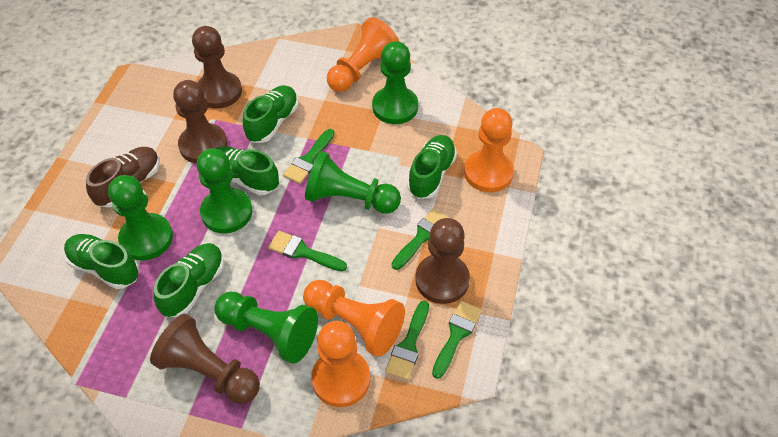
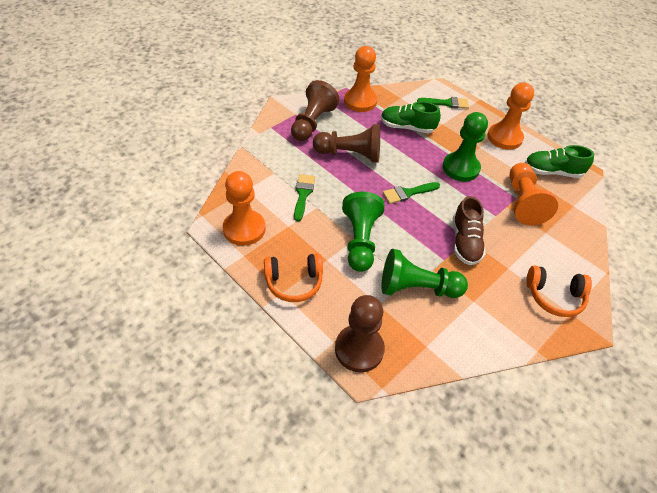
brown pawn: [150,314,260,404] [173,80,227,164] [192,26,242,109] [415,218,470,304] = 4 -> [291,80,339,141] [313,124,380,163] [335,295,385,372] = 3
green brush: [268,231,347,271] [283,129,335,184] [385,301,429,380] [392,209,448,270] [432,301,482,379] = 5 -> [294,174,315,221] [383,182,440,204] [417,97,469,109] = 3
green pawn: [108,175,173,260] [197,148,252,234] [214,292,318,364] [305,151,401,214] [372,41,418,124] = 5 -> [342,192,384,272] [382,249,468,298] [443,112,488,181] = 3
green shoe: [64,234,139,289] [154,243,224,317] [216,146,279,195] [243,85,298,143] [407,135,457,199] = 5 -> [381,101,441,133] [525,145,594,178] = 2
orange headphones: none = 0 -> [264,254,323,302] [526,266,592,317] = 2

